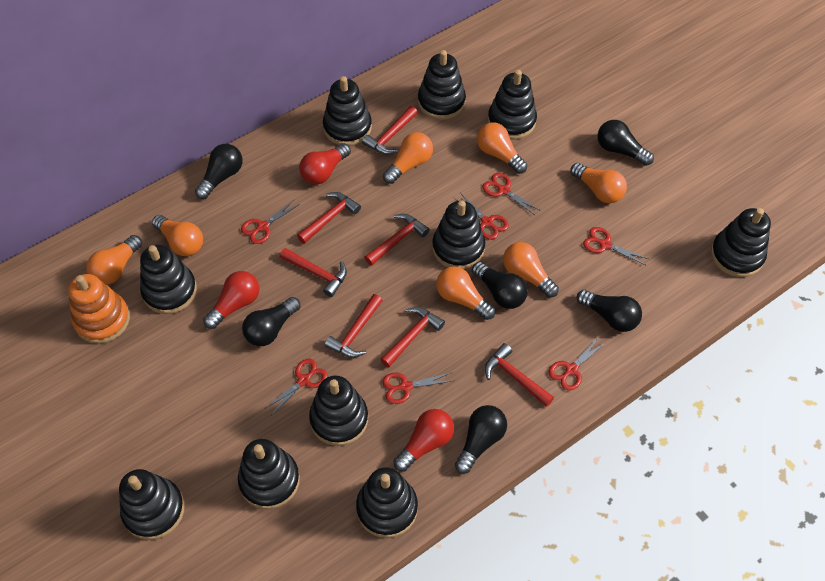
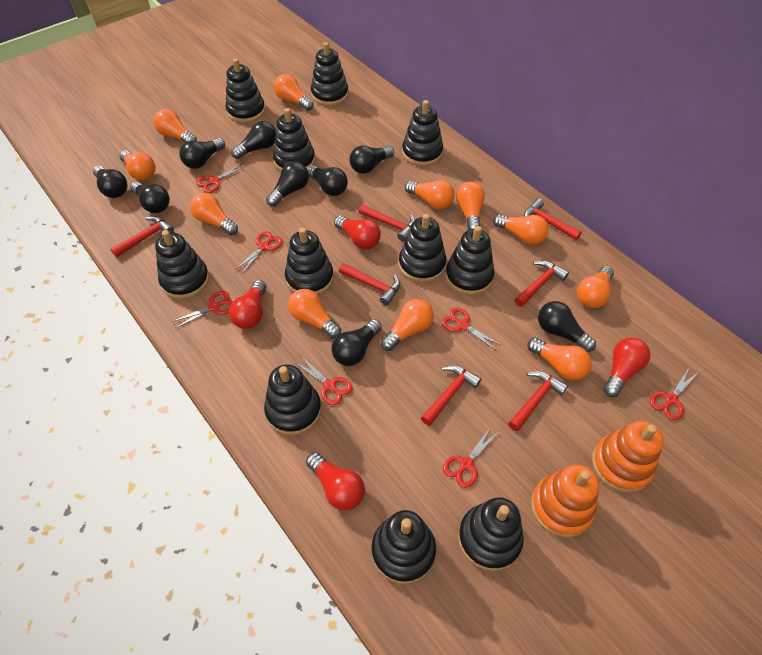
black light bulb: [195,144,242,199] [242,297,301,346] [455,405,507,474] [472,262,528,309] [576,290,642,332] [597,120,654,166] = 6 -> [93,166,128,198] [130,182,170,213] [180,138,225,169] [231,121,276,159] [266,162,309,207] [306,165,348,196] [331,319,382,366] [349,146,394,174] [538,301,596,352] = 9
black stacking toy: [119,469,184,540] [140,245,197,314] [238,439,300,509] [309,376,368,446] [323,76,372,146] [356,467,418,538] [418,50,466,120] [432,200,485,269] [488,70,537,139] [711,208,771,277] = 10 -> [155,230,209,299] [225,58,265,123] [264,364,321,435] [273,108,315,171] [285,228,334,295] [311,42,349,106] [371,510,436,584] [399,214,446,283] [402,100,443,166] [445,226,495,295] [458,497,524,571] = 11
orange light bulb: [86,235,142,285] [152,215,203,256] [383,132,433,184] [436,266,495,320] [477,122,527,174] [503,242,559,297] [570,163,627,203] = 7 -> [120,150,156,181] [153,109,197,143] [190,193,238,235] [274,74,314,111] [288,289,341,339] [381,299,434,351] [405,180,455,209] [456,181,485,230] [493,214,549,245] [527,338,592,381] [577,266,614,308] = 11
orange stacking toy: [68,274,130,344] = 1 -> [531,464,599,538] [592,421,664,493] = 2
red light bulb: [203,271,259,329] [299,143,351,185] [394,409,454,472] = 3 -> [229,280,266,329] [306,452,365,511] [334,216,381,249] [603,337,651,397] = 4

